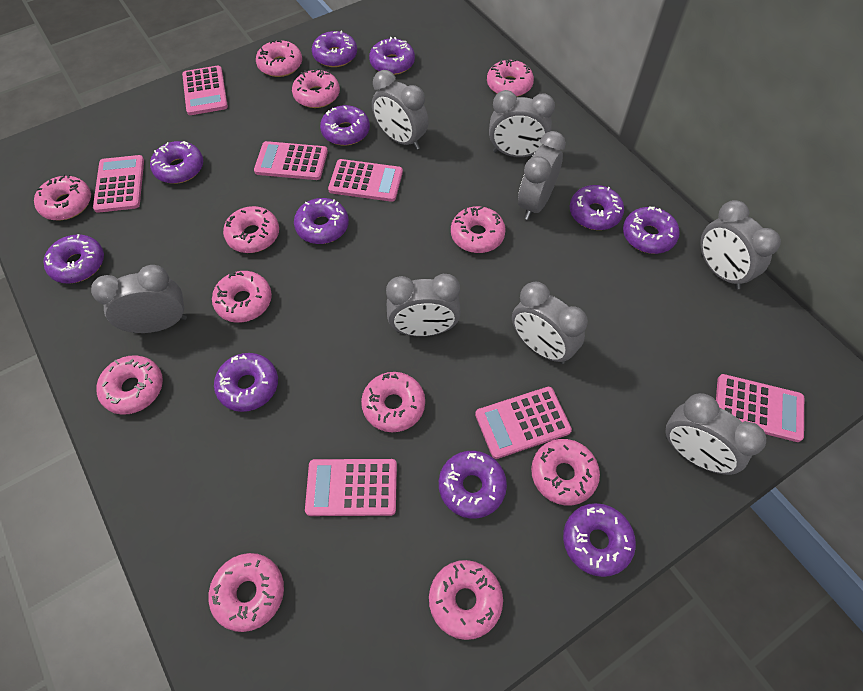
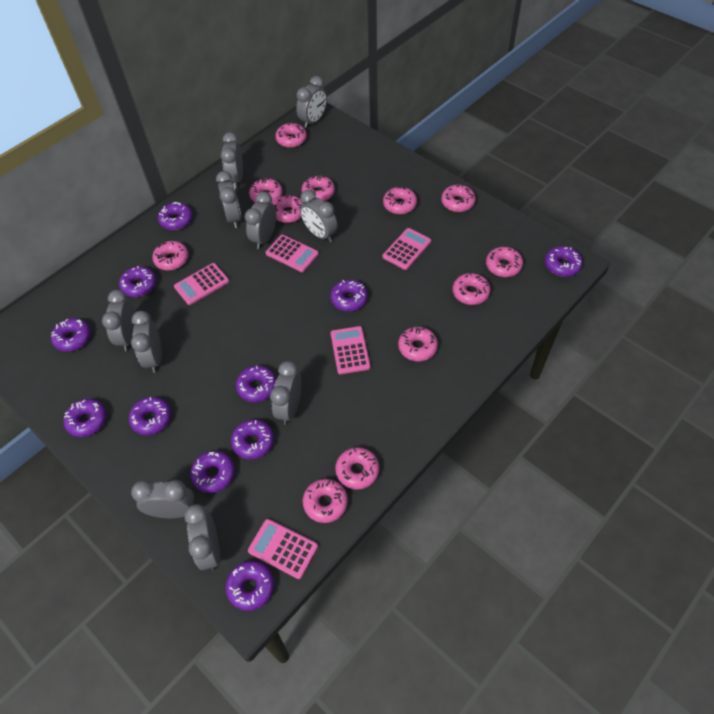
grey clock: [91,265,187,333] [372,70,429,150] [386,274,461,337] [489,90,555,157] [512,282,588,364] [518,131,566,220] [665,393,766,475] [701,200,781,289] = 8 -> [102,290,136,351] [131,311,162,373] [131,480,194,518] [184,504,220,571] [216,171,242,228] [221,132,243,189] [245,191,276,249] [270,361,302,425] [296,76,327,128] [300,190,338,242] = 10
pink calculator: [93,155,144,213] [182,66,228,115] [254,141,328,180] [305,459,397,516] [328,159,403,202] [475,387,572,459] [716,374,804,442] = 7 -> [174,263,229,305] [248,519,318,579] [266,235,319,272] [331,326,370,374] [383,228,431,270] = 5

